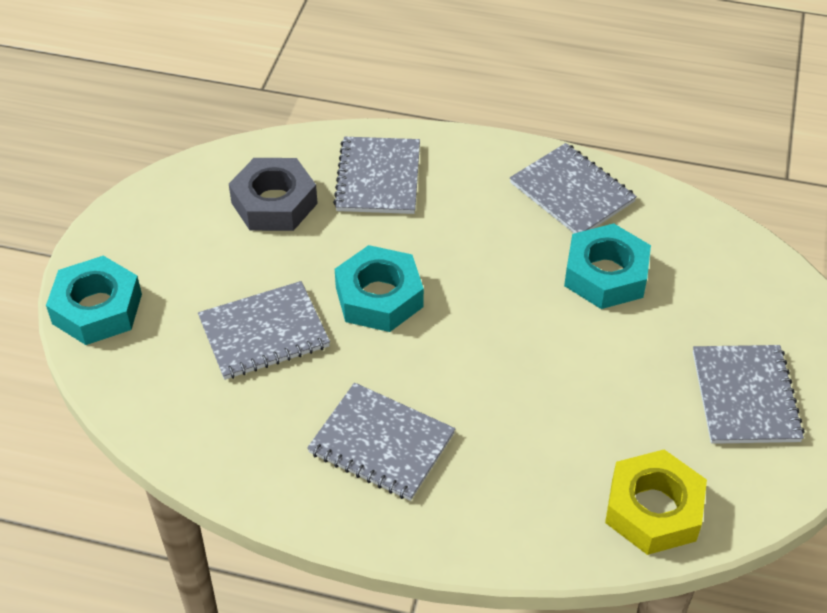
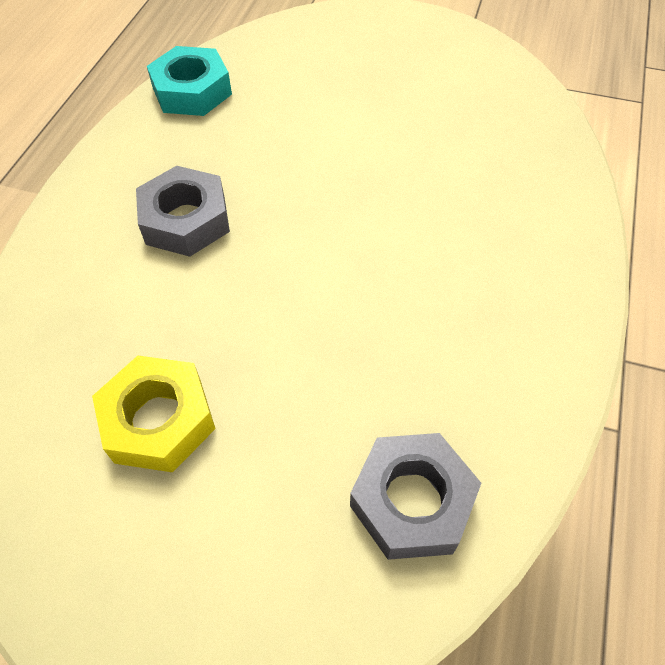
grey notebook: [198,281,330,380] [307,382,456,501] [333,137,420,214] [510,143,637,233] [693,345,805,444] = 5 -> none = 0
grey nut: [229,158,318,231] = 1 -> [136,166,230,257] [350,433,481,560] = 2
turquoise nut: [46,256,142,345] [335,245,424,332] [564,223,651,309] = 3 -> [147,46,232,116] = 1

